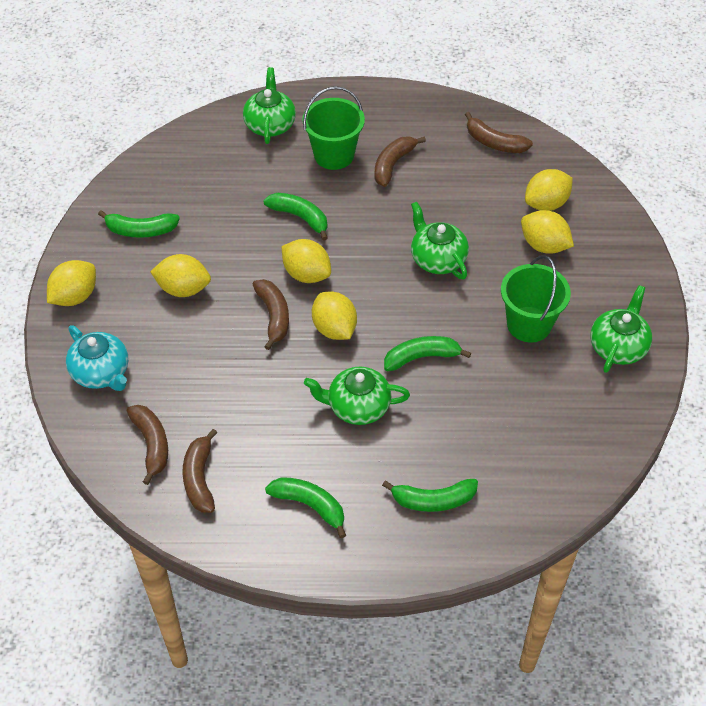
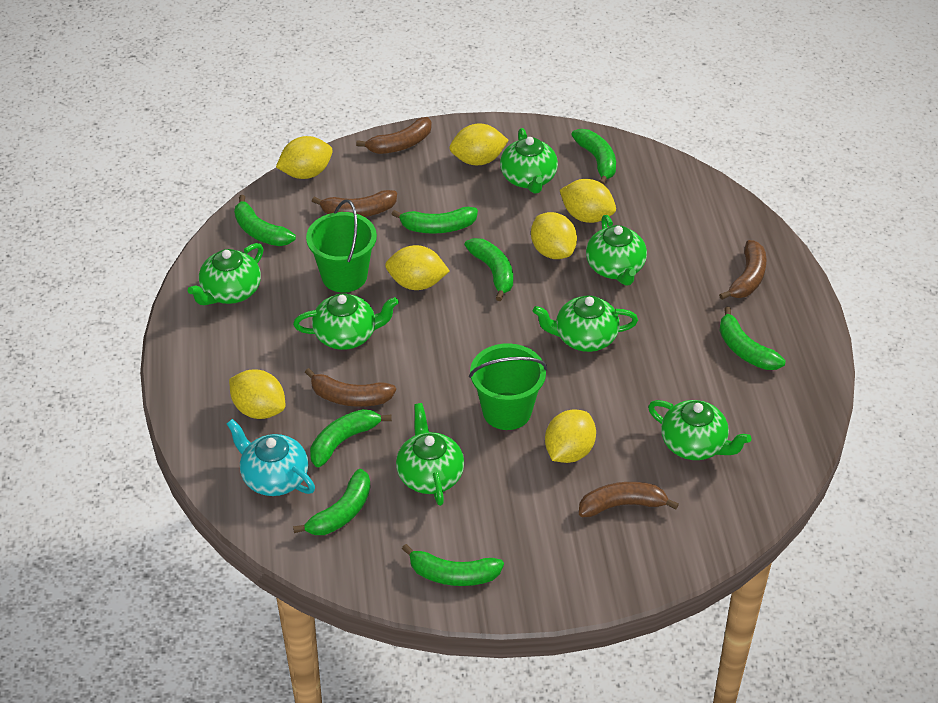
green banana: [98,210,180,238] [263,193,327,241] [265,477,346,538] [382,479,478,512] [384,336,471,371] = 5 -> [234,195,296,246] [293,469,371,535] [310,409,392,467] [391,207,478,234] [402,544,504,586] [464,238,513,301] [571,129,616,185] [719,307,786,370] = 8
green teapot: [243,67,296,144] [304,367,410,425] [411,202,469,279] [590,285,652,373] = 4 -> [188,243,264,305] [293,293,399,350] [396,403,464,506] [500,128,558,194] [533,295,638,352] [586,215,647,286] [648,400,751,460] = 7
yellow lemon: [47,260,96,306] [150,254,211,297] [281,239,331,283] [312,291,357,340] [521,210,574,254] [525,169,573,211] = 6 -> [229,369,285,419] [276,136,333,179] [385,245,449,290] [449,123,509,165] [531,212,577,259] [545,409,596,463] [560,179,616,223] = 7

